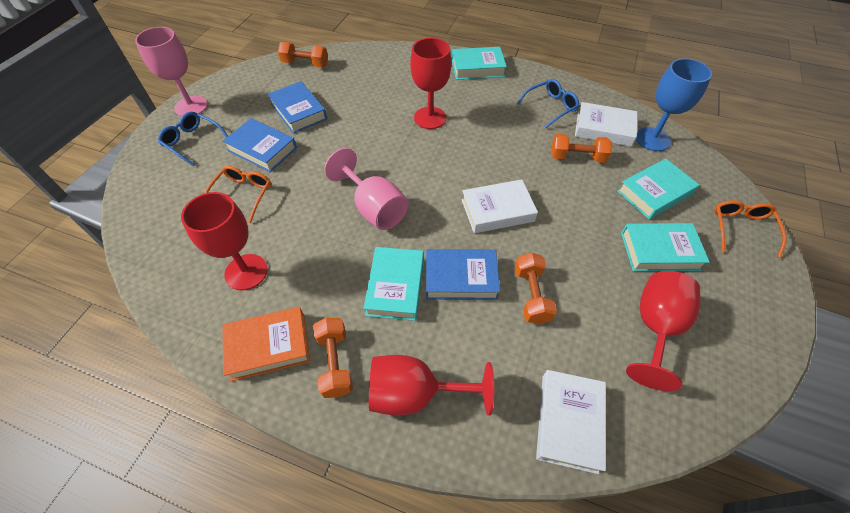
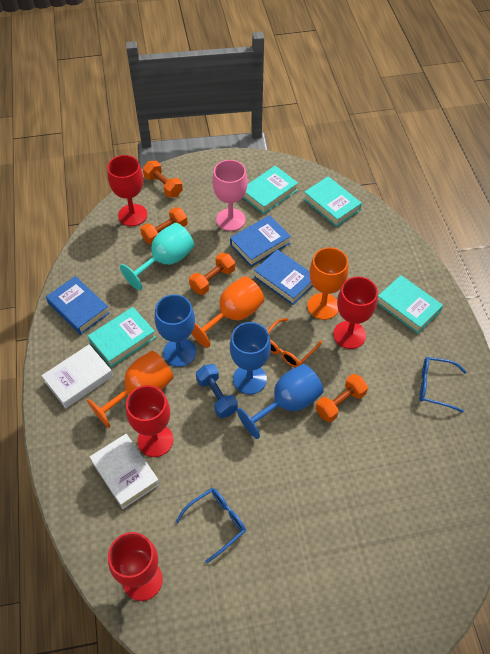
blue dumbbell: none = 0 -> [196,364,238,418] = 1
blue goblet: [636,58,712,151] = 1 -> [155,294,196,367] [230,322,271,394] [237,364,324,439] = 3
orange book: [222,307,310,382] = 1 -> none = 0
orange glasses: [205,166,271,223] [714,200,787,258] = 2 -> [267,318,322,368] = 1
orange goblet: none = 0 -> [87,351,174,428] [191,276,265,348] [307,247,348,320] = 3
pink goblet: [135,27,208,117] [324,148,409,230] = 2 -> [212,160,248,231] = 1
turquoise goblet: none = 0 -> [120,223,194,290] = 1
white book: [461,179,538,233] [536,370,606,474] [575,102,637,147] = 3 -> [41,344,113,408] [90,434,159,509] = 2

